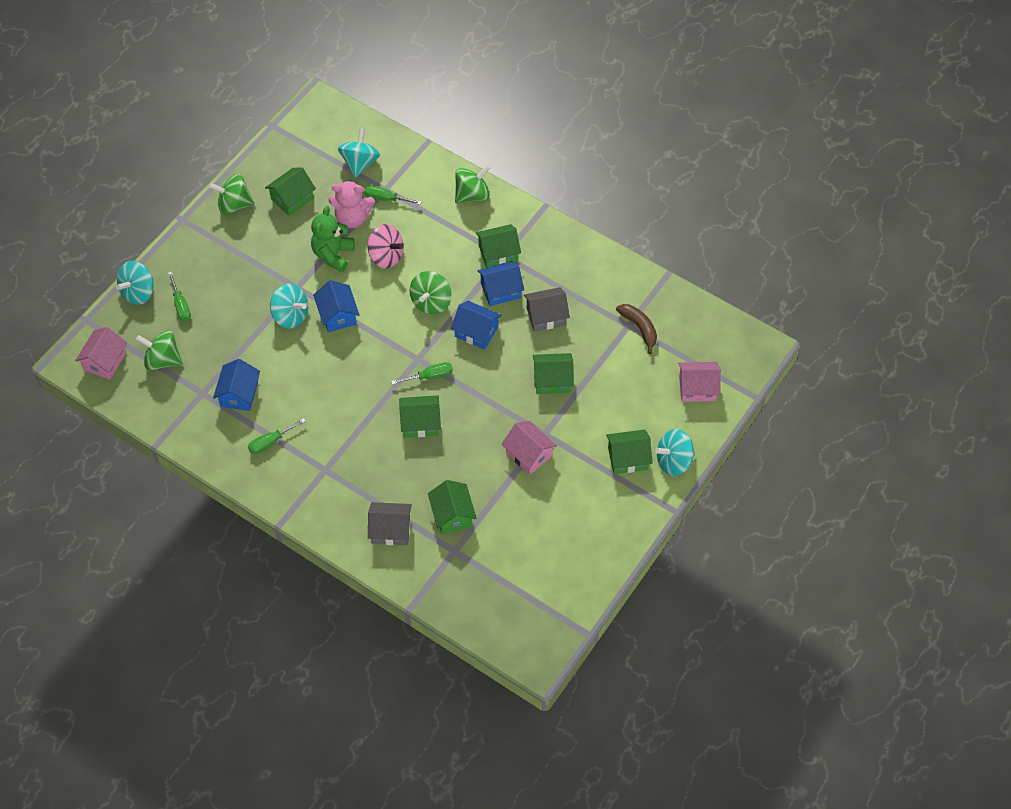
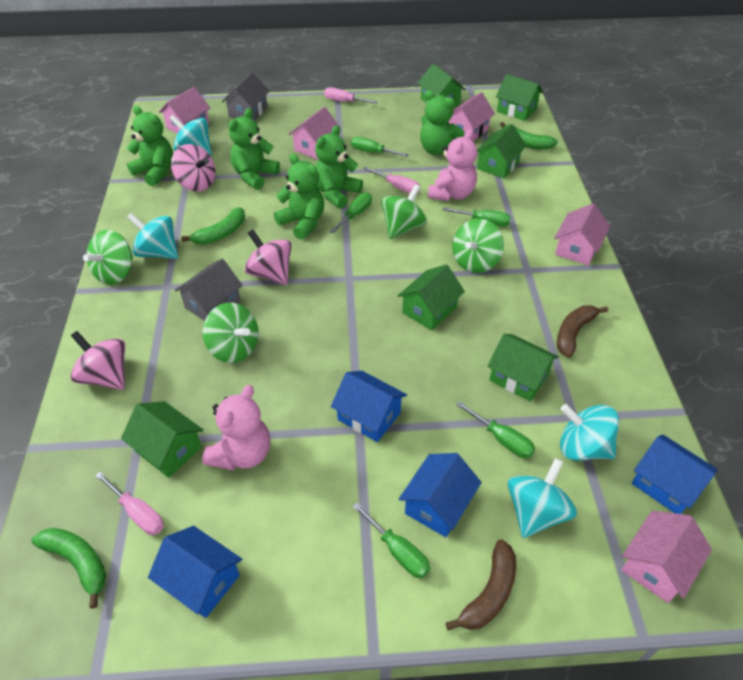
brown banana: [616,304,657,354] = 1 -> [446,539,516,631] [557,305,608,358] = 2
green banana: none = 0 -> [31,528,106,609] [181,207,245,245] [500,122,558,150] = 3
green screwdriver: [168,271,191,322] [248,418,306,454] [364,185,421,205] [391,362,453,385] = 4 -> [329,192,372,233] [351,137,409,157] [352,502,430,578] [443,207,511,227] [456,401,535,458] = 5
green teddy bear: [311,206,355,272] = 1 -> [127,106,173,186] [229,108,280,190] [274,154,324,240] [315,125,363,209] [420,90,465,155] = 5
pink house: [75,327,127,380] [502,421,557,475] [678,362,721,402] = 3 -> [159,87,210,134] [289,107,341,160] [448,92,495,141] [554,204,610,266] [621,511,712,603] = 5
pink screwdriver: none = 0 -> [95,472,164,535] [324,87,378,104] [363,167,420,194] = 3
pink spinning top: [368,224,404,268] = 1 -> [71,331,125,390] [171,144,215,191] [245,230,292,285] = 3
pink teddy bear: [329,180,375,228] = 1 -> [202,385,270,471] [428,129,477,201] = 2

